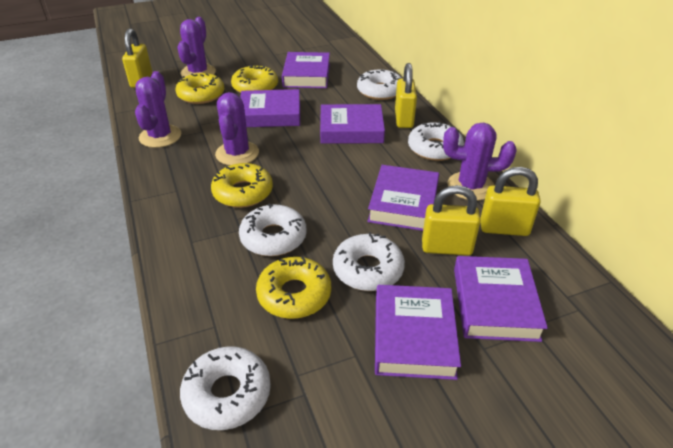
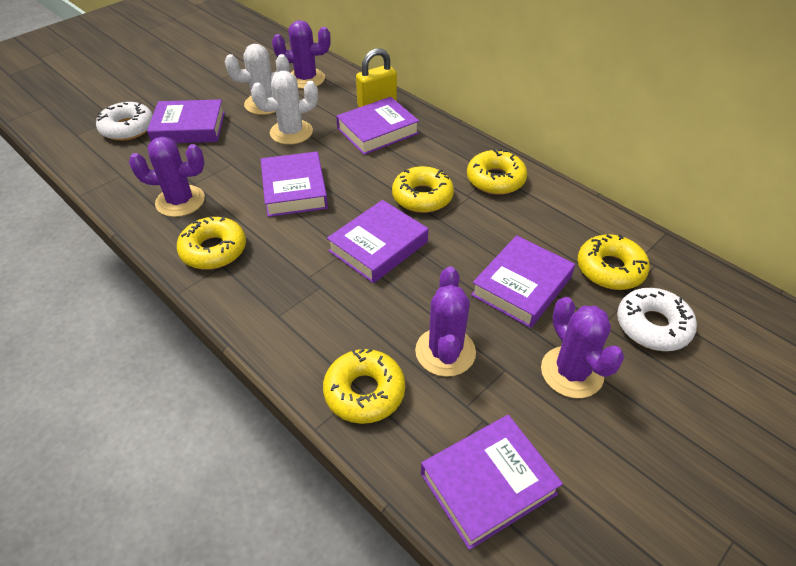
white cactus: none = 0 -> [225,44,290,115] [251,71,318,145] = 2
white donut: [180,346,271,430] [239,204,307,256] [333,232,405,291] [357,69,402,100] [408,122,464,161] = 5 -> [96,102,153,141] [617,288,697,351] = 2
yellow donut: [175,73,224,104] [211,163,273,208] [231,65,278,93] [256,257,331,319] = 4 -> [177,217,246,270] [323,348,405,424] [392,166,454,213] [467,148,527,195] [577,234,650,290] = 5
yellow padlock: [122,28,152,88] [395,63,417,128] [422,185,481,255] [480,167,541,236] = 4 -> [356,48,397,107] = 1

